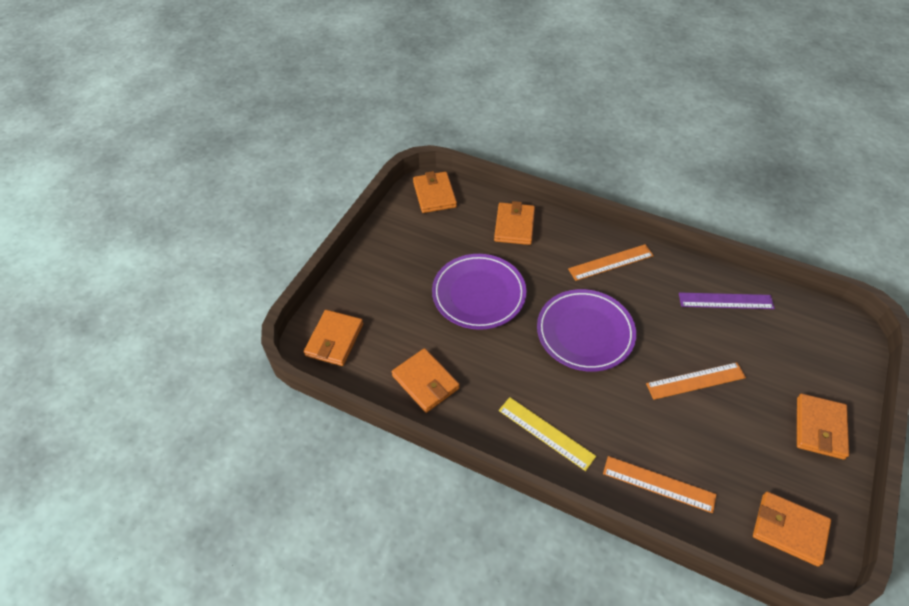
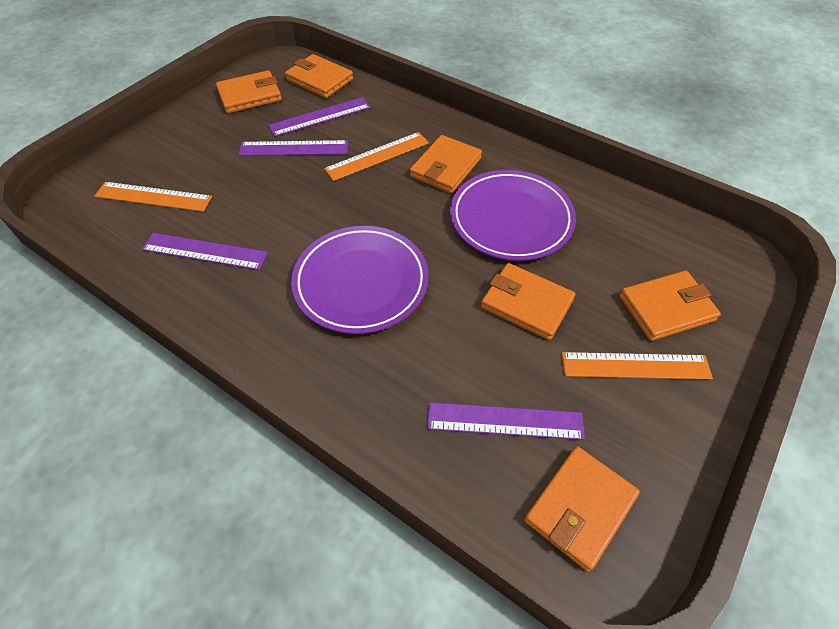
purple ruler: [679,293,775,309] = 1 -> [142,233,268,270] [238,140,348,156] [268,97,371,137] [427,402,585,440] = 4
yellow ruler: [499,397,596,471] = 1 -> none = 0

